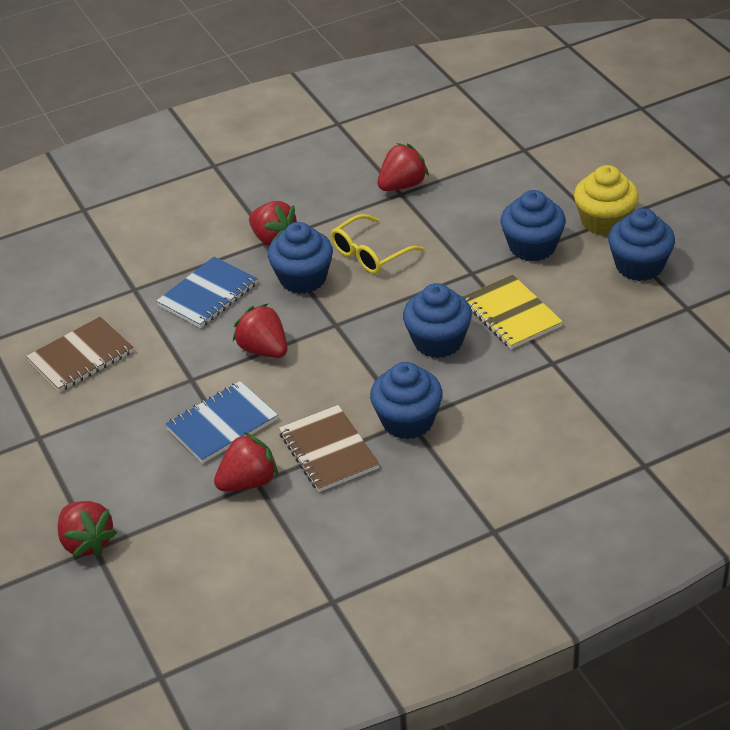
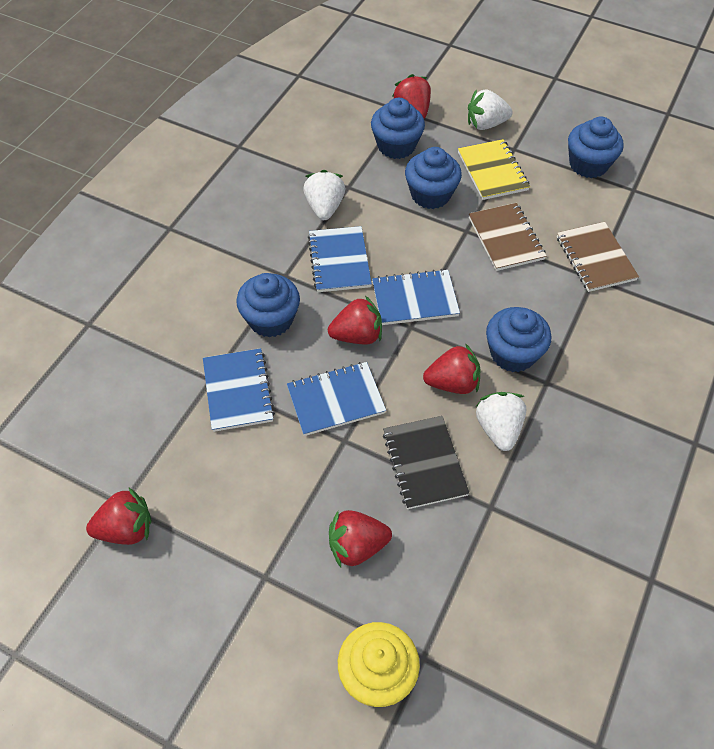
black notebook: none = 0 -> [383,416,469,509] = 1
blue notebook: [156,256,258,328] [165,381,278,463] = 2 -> [203,348,275,432] [287,362,386,436] [308,226,372,292] [372,269,460,325] = 4
white strawberry: none = 0 -> [303,170,345,220] [468,89,513,130] [475,392,527,451] = 3
yellow glasses: [331,214,424,274] = 1 -> none = 0

